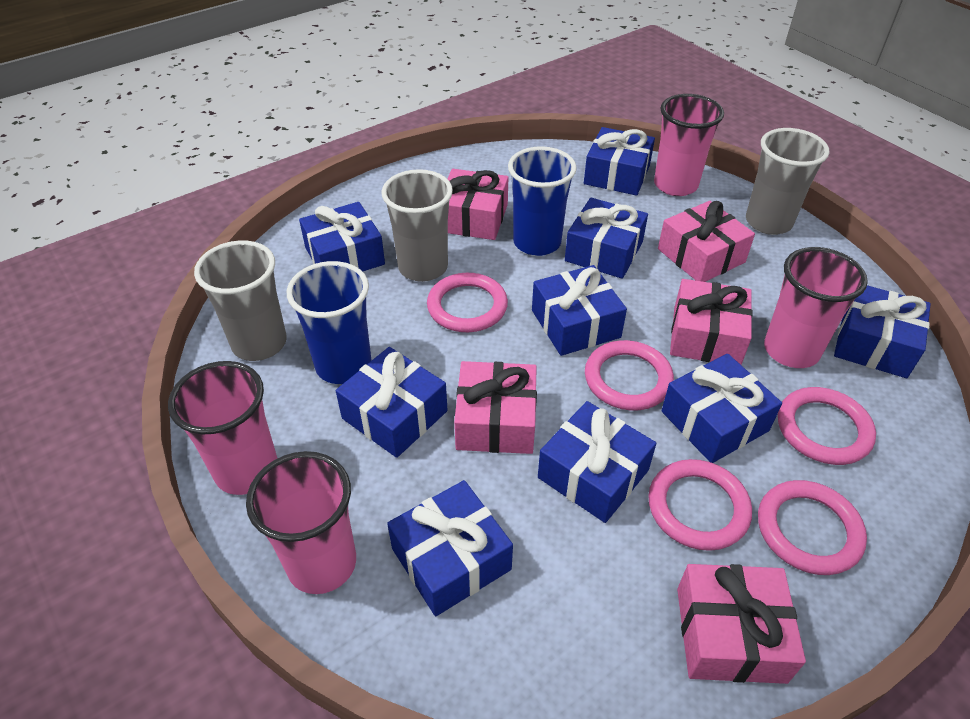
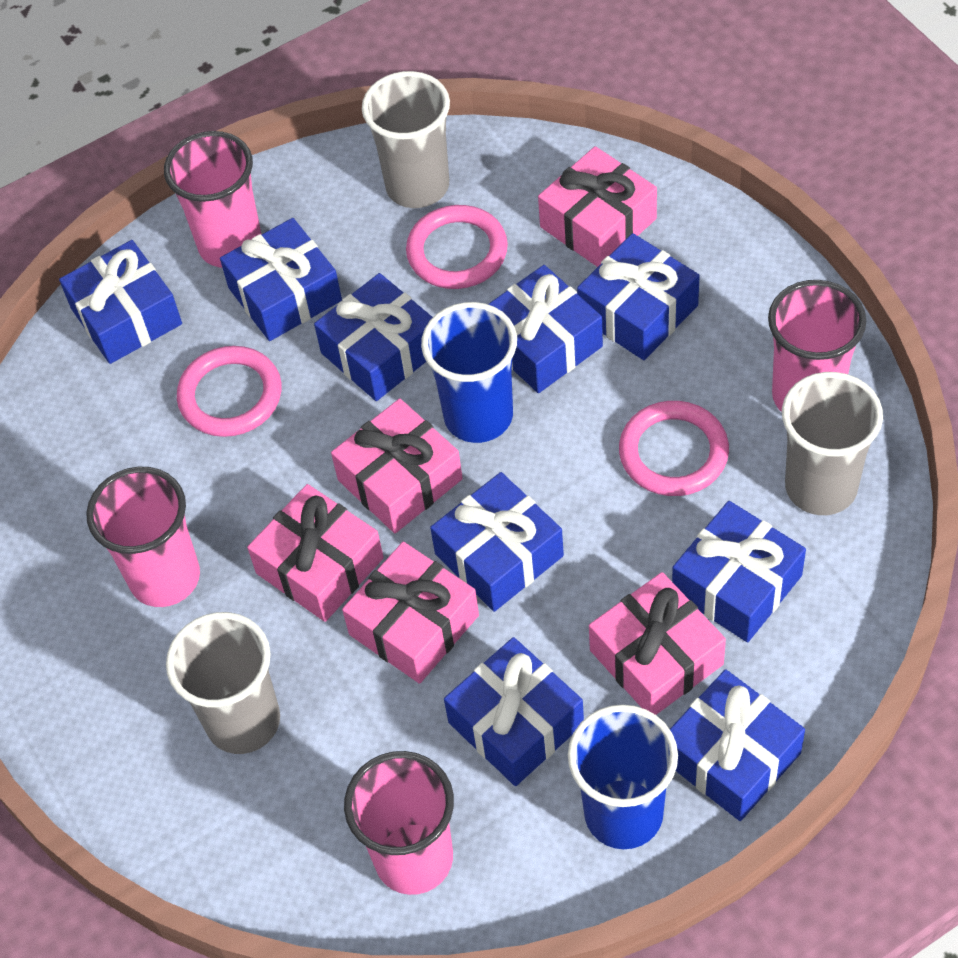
pink ring: [427,273,508,332] [585,340,674,410] [648,459,752,551] [758,480,867,575] [778,387,876,465] = 5 -> [177,346,282,437] [406,205,508,289] [619,401,729,496] = 3

